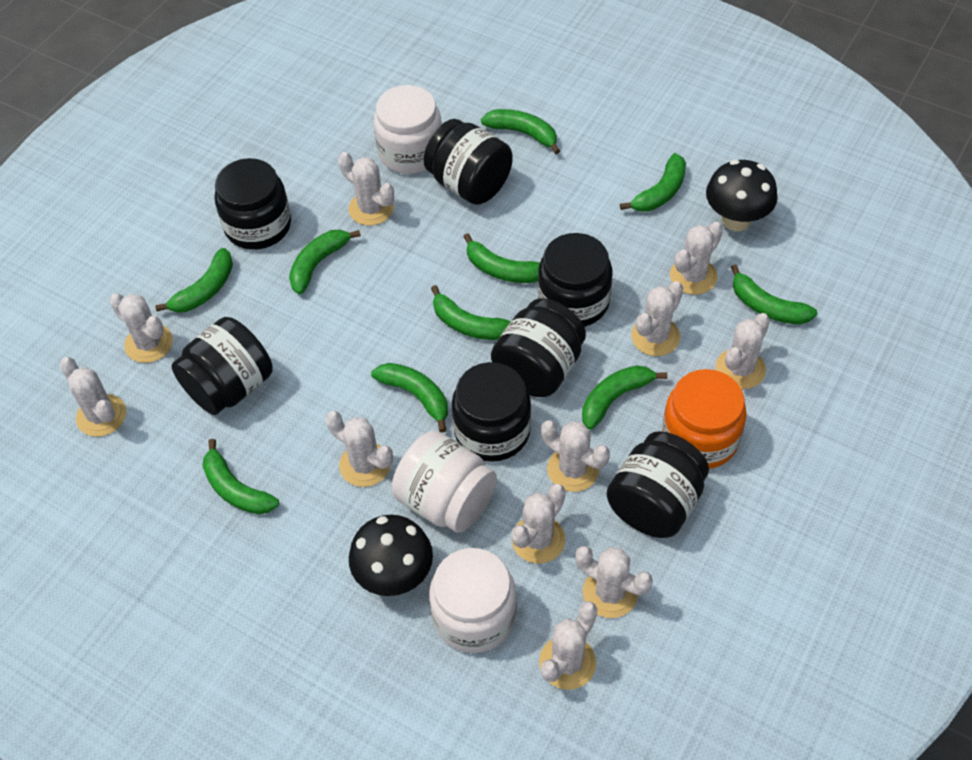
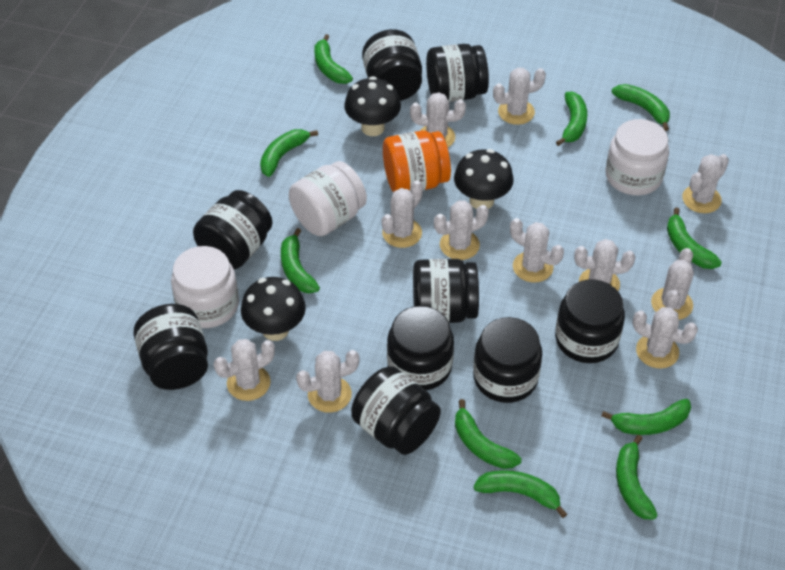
black jar: [171,317,273,415] [214,158,291,250] [424,119,513,205] [452,362,531,462] [491,298,586,397] [538,233,612,327] [606,431,709,538] = 7 -> [133,304,208,390] [193,190,272,269] [351,366,441,455] [362,29,422,101] [387,306,454,390] [413,259,479,323] [426,44,489,102] [473,317,542,403] [555,280,625,363] = 9
black mushroom: [349,515,433,596] [706,159,778,231] = 2 -> [241,277,306,341] [344,76,401,136] [454,149,514,209] = 3

